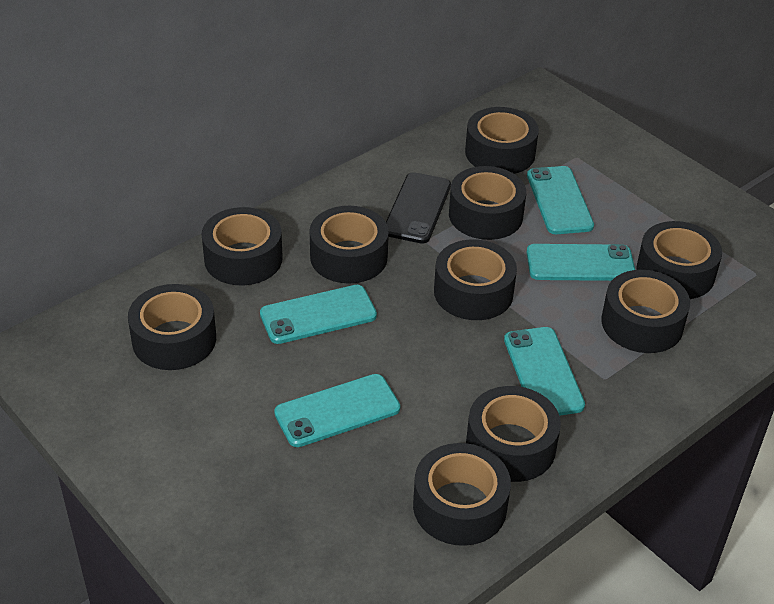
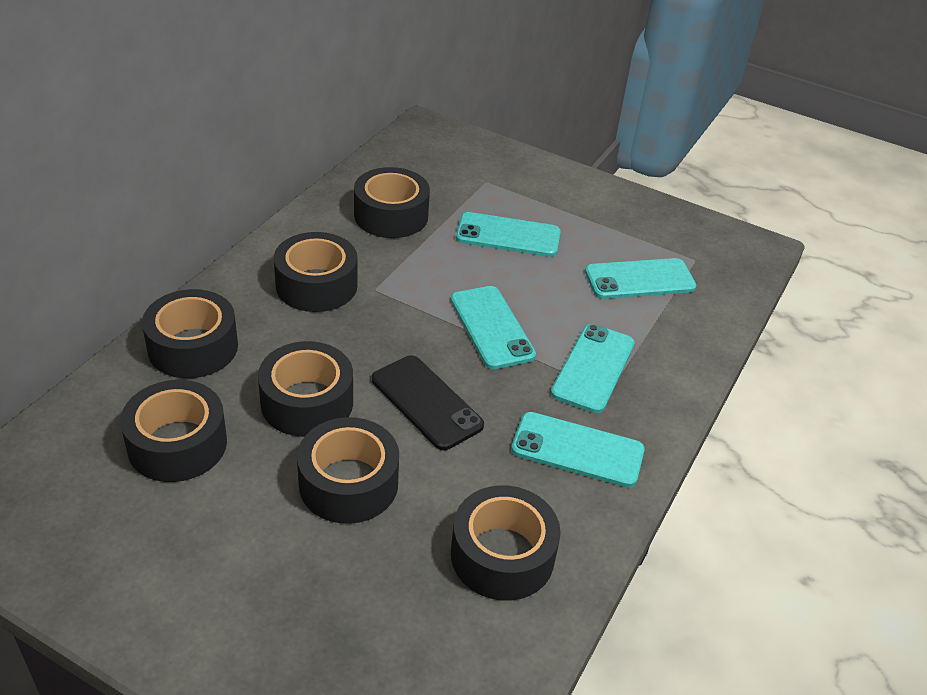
black tape: [128,284,216,370] [202,207,283,285] [310,206,389,284] [413,443,511,546] [434,239,517,320] [449,166,526,240] [465,107,539,174] [466,386,561,482] [602,270,690,353] [636,221,722,299] = 10 -> [120,380,227,482] [142,289,238,378] [258,341,353,437] [274,232,358,312] [297,417,399,524] [354,167,430,238] [451,485,561,601] = 7

